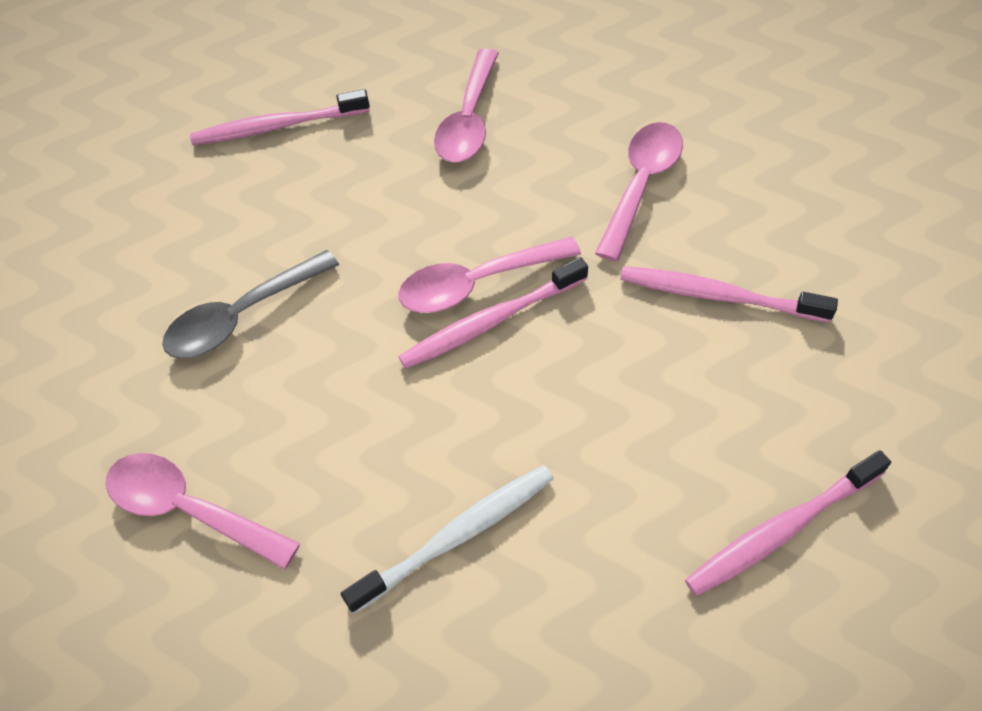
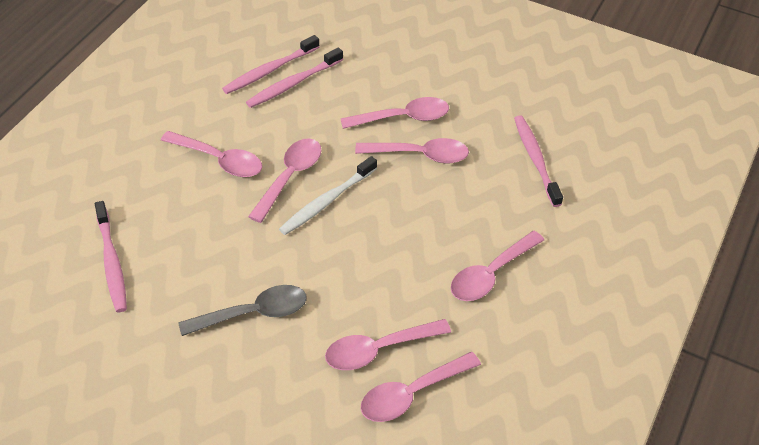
pink spoon: [106,453,300,570] [398,237,581,313] [434,48,499,162] [595,122,683,261] = 4 -> [161,131,262,177] [248,138,322,223] [325,319,451,370] [340,97,449,129] [355,138,469,163] [361,352,481,422] [451,231,544,301] = 7

